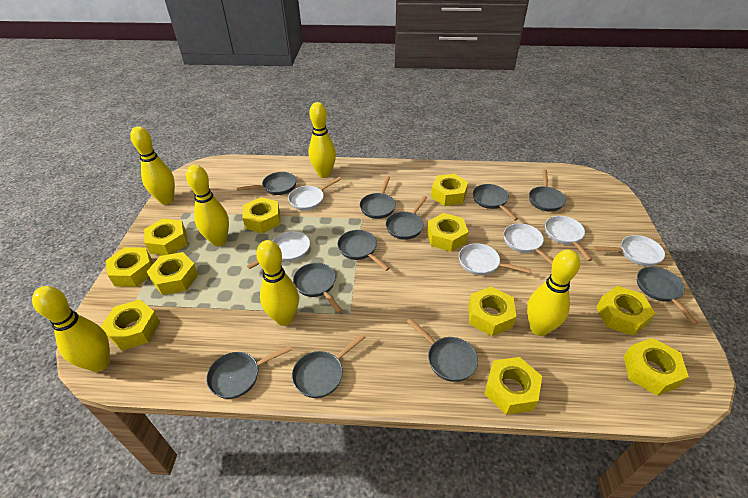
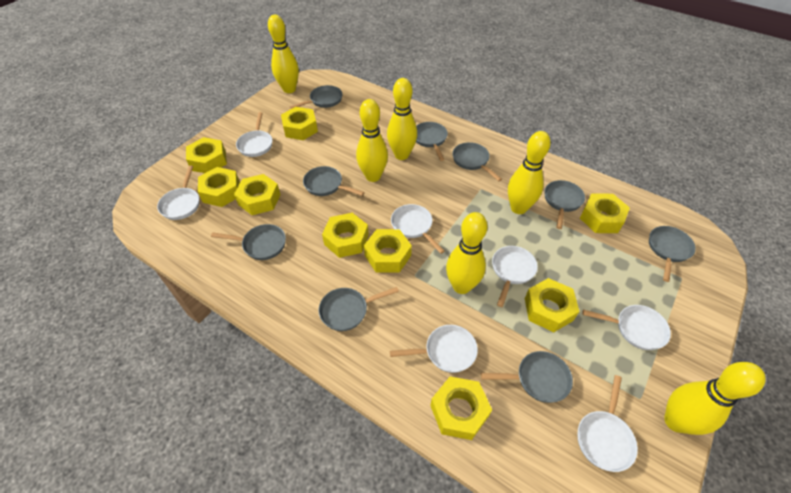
grey pan: [206,345,292,399] [237,172,297,195] [292,334,366,398] [293,263,342,313] [337,230,390,271] [360,176,396,219] [386,196,427,240] [407,318,478,382] [473,184,518,221] [529,169,566,212] [637,266,698,325] = 11 -> [211,224,286,260] [290,85,342,109] [303,166,365,196] [319,287,399,331] [416,122,448,161] [452,142,502,181] [481,351,573,403] [544,180,585,229] [649,226,696,282] = 9
white pan: [247,231,310,269] [288,177,342,211] [459,243,531,275] [504,223,553,265] [545,216,593,261] [594,235,665,266] = 6 -> [157,166,199,220] [236,112,272,157] [390,325,478,373] [391,204,445,254] [492,246,538,307] [577,375,638,472] [582,305,671,350] = 7
yellow nut: [101,300,160,351] [106,247,153,287] [144,219,188,255] [147,252,199,295] [242,197,280,234] [427,213,468,252] [431,174,468,206] [468,287,516,336] [484,357,542,415] [596,286,655,336] [624,338,689,396] = 11 -> [186,137,227,173] [198,167,240,207] [234,174,281,215] [281,107,318,140] [322,213,369,258] [364,229,412,272] [430,376,492,440] [525,278,580,332] [580,194,630,233] = 9

